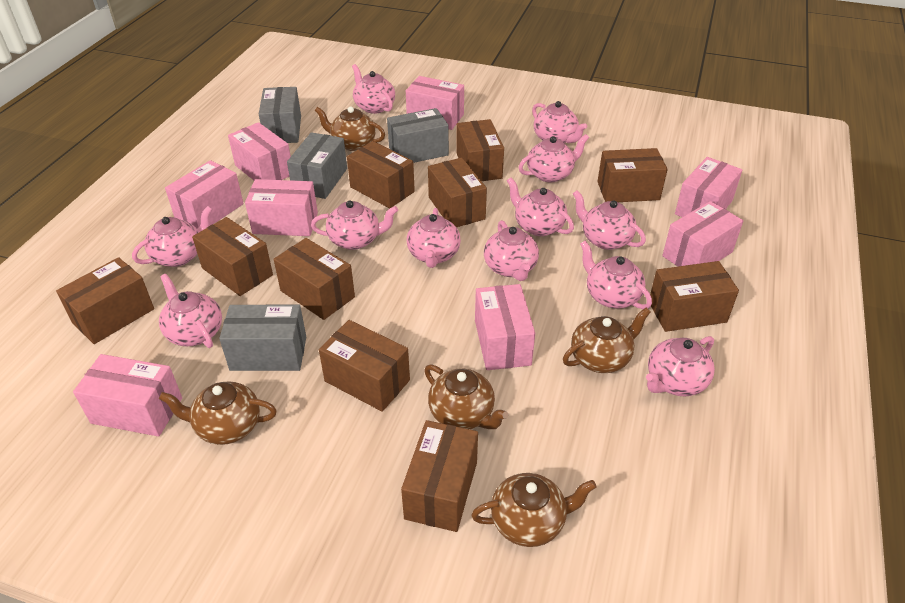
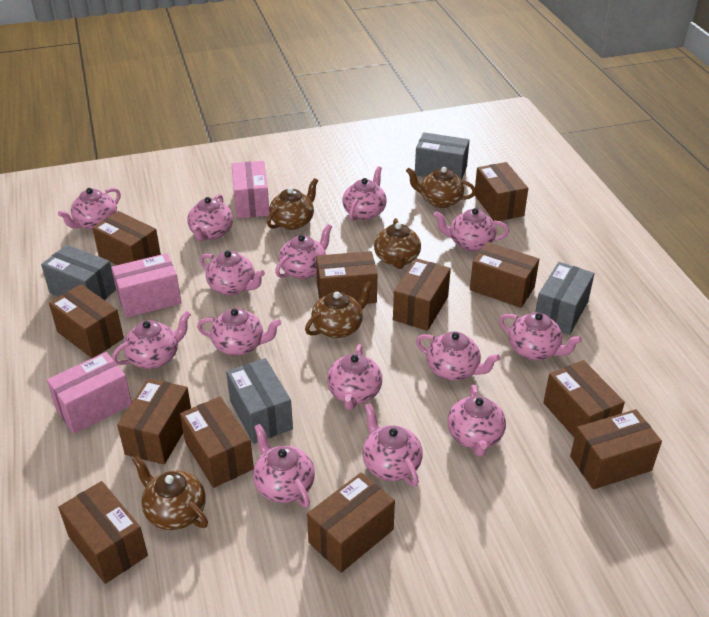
brown box: [56,257,154,344] [192,217,273,296] [274,238,355,320] [319,320,410,412] [347,141,415,208] [401,420,478,532] [428,157,487,227] [456,119,504,181] [597,148,668,202] [650,261,739,332] = 10 -> [49,284,124,358] [58,481,148,584] [92,211,161,265] [117,378,191,464] [180,396,254,488] [307,472,395,573] [316,251,377,304] [393,258,451,331] [470,242,539,308] [475,162,528,221] [543,360,625,438] [570,409,662,489] = 12
pink box: [73,354,182,437] [165,160,244,228] [228,122,291,180] [245,179,318,236] [406,76,464,130] [475,284,535,370] [662,201,743,266] [675,157,742,217] = 8 -> [47,352,132,434] [112,253,181,318] [232,161,269,218] = 3
pink teapot: [132,206,213,267] [159,274,222,348] [311,200,398,250] [352,64,395,114] [407,208,461,268] [484,220,539,281] [507,178,574,236] [518,134,589,183] [532,101,587,143] [573,190,646,250] [580,241,652,309] [646,336,715,396] = 12 -> [58,188,121,230] [112,311,191,369] [187,194,233,241] [197,308,281,356] [200,251,265,296] [253,424,315,507] [275,224,332,279] [327,344,382,410] [342,166,387,221] [362,403,423,487] [416,332,500,381] [434,208,509,251] [447,385,506,457] [499,312,582,360] = 14

